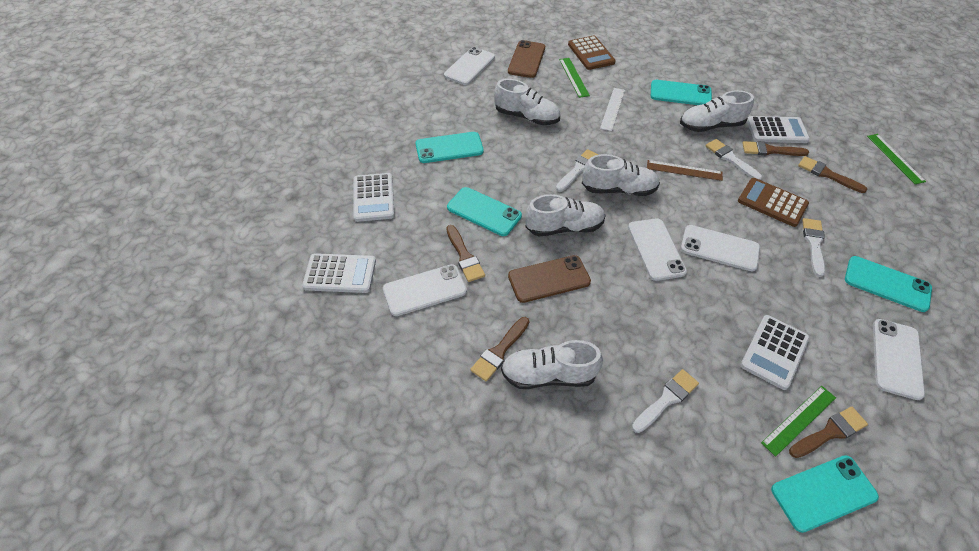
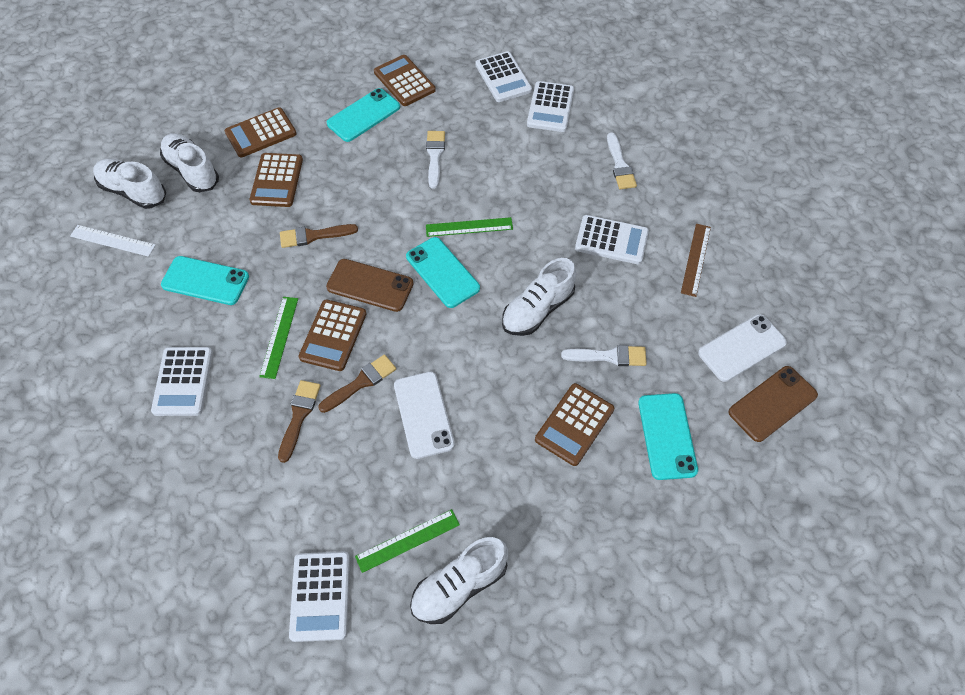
brown brush: [446,225,485,282] [470,317,529,382] [742,141,809,156] [789,407,868,458] [798,156,867,193] = 5 -> [278,380,321,463] [280,224,358,248] [318,354,396,413] = 3
brown calculator: [568,36,616,70] [738,178,809,227] = 2 -> [224,107,297,158] [249,153,303,207] [299,300,366,371] [374,55,436,106] [535,383,614,466] = 5
turquoise phone: [415,132,484,163] [447,187,522,236] [651,80,712,105] [771,455,879,533] [845,256,932,312] = 5 -> [161,256,249,305] [327,88,400,142] [406,237,480,308] [638,393,698,480] = 4
white brush: [556,149,598,192] [632,369,699,433] [706,139,762,180] [802,218,825,277] = 4 -> [426,131,445,189] [561,345,647,366] [607,132,637,189] = 3
white calculator: [302,253,376,293] [353,173,394,222] [741,315,810,390] [747,116,810,143] = 4 -> [151,347,213,416] [289,552,350,642] [475,51,532,102] [527,81,574,132] [575,215,649,264] = 5
white phone: [383,264,467,316] [444,47,495,85] [628,218,687,281] [681,225,760,271] [873,319,925,400] = 5 -> [394,372,455,459] [698,314,787,382] = 2
white shoe: [494,79,560,125] [501,340,603,389] [525,194,606,236] [582,154,660,196] [680,90,754,132] = 5 -> [93,158,166,209] [160,133,219,192] [410,537,508,624] [502,258,576,336] = 4

